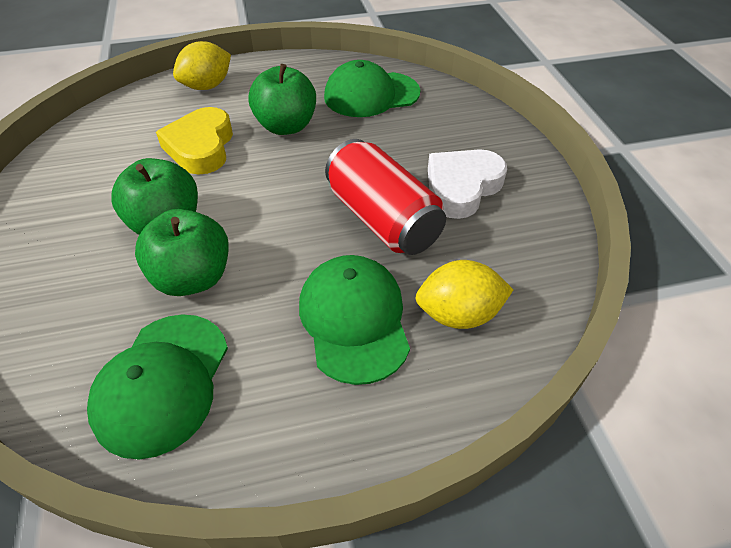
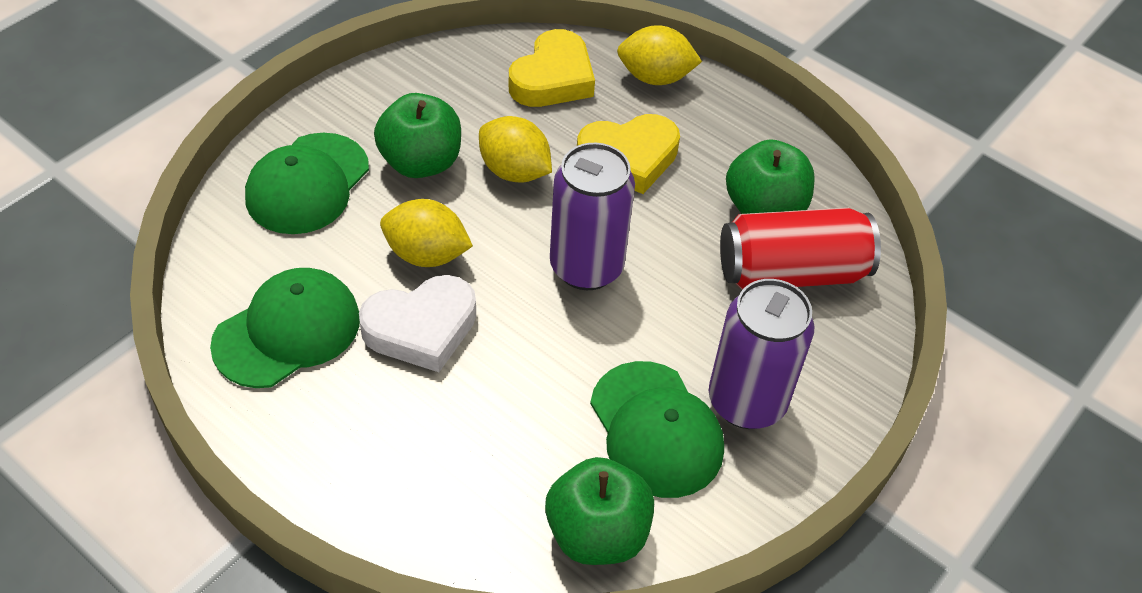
purple can: none = 0 -> [550,143,635,290] [709,279,815,429] = 2
yellow heart: [156,107,233,175] = 1 -> [509,29,595,107] [577,114,680,194] = 2
yellow lemon: [173,41,231,90] [415,260,513,329] = 2 -> [380,199,473,267] [479,116,552,183] [617,25,702,85] = 3

